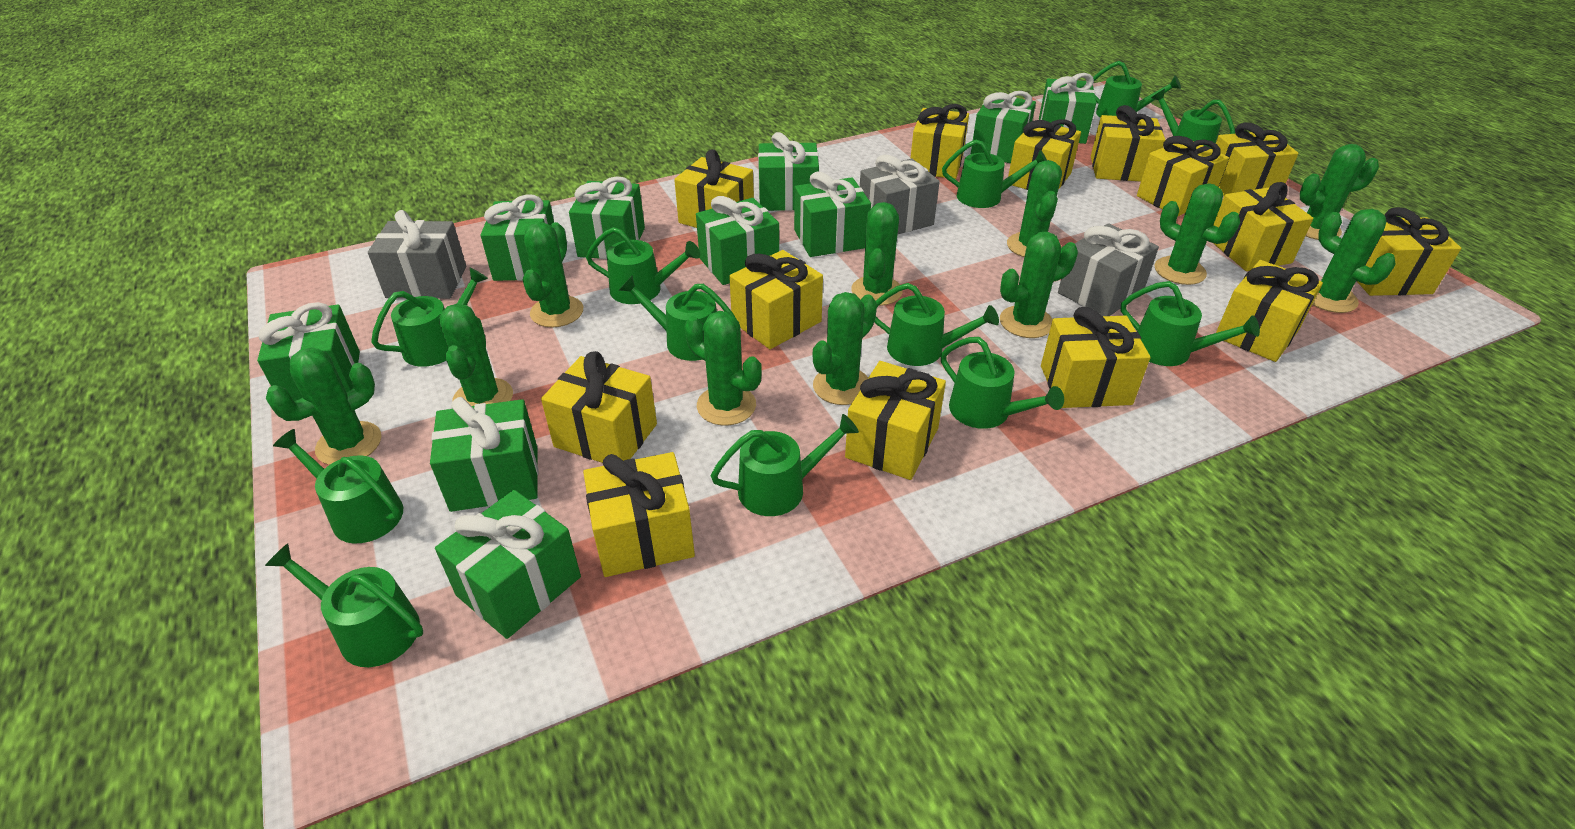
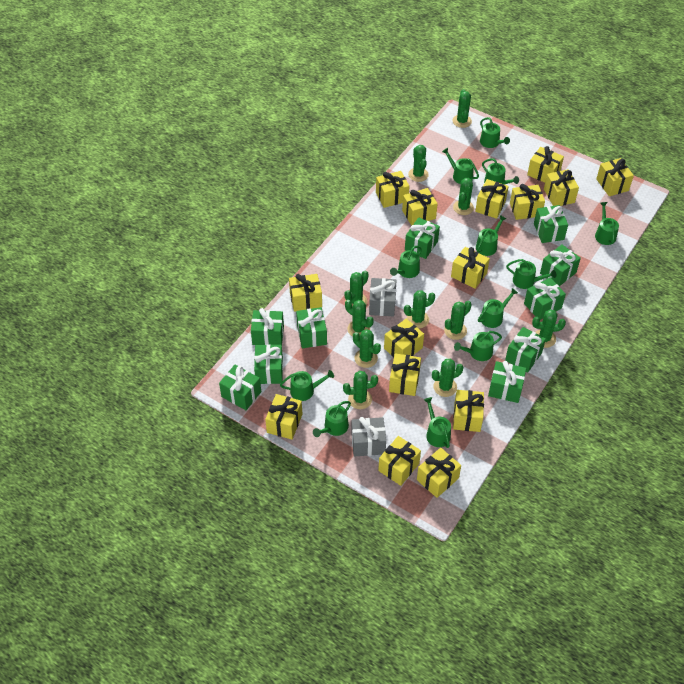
grey gift: [368,210,466,299] [860,155,940,234] [1058,223,1159,316] = 3 -> [351,417,386,457] [369,278,397,316] = 2
yellow gift: [541,351,657,463] [583,452,695,577] [674,149,754,228] [729,250,823,349] [845,361,946,480] [910,104,969,179] [1008,119,1081,190] [1041,307,1151,408] [1091,105,1165,182] [1137,136,1229,216] [1213,182,1313,271] [1216,122,1299,196] [1216,260,1323,362] [1356,207,1461,296] = 14 -> [265,394,302,440] [289,274,322,312] [376,171,410,208] [378,436,421,486] [384,319,424,357] [389,353,421,396] [402,188,438,226] [417,448,461,498] [451,247,490,289] [453,390,484,432] [475,179,509,219] [510,184,545,220] [527,146,564,183] [544,169,579,206] [596,158,634,196] = 15

